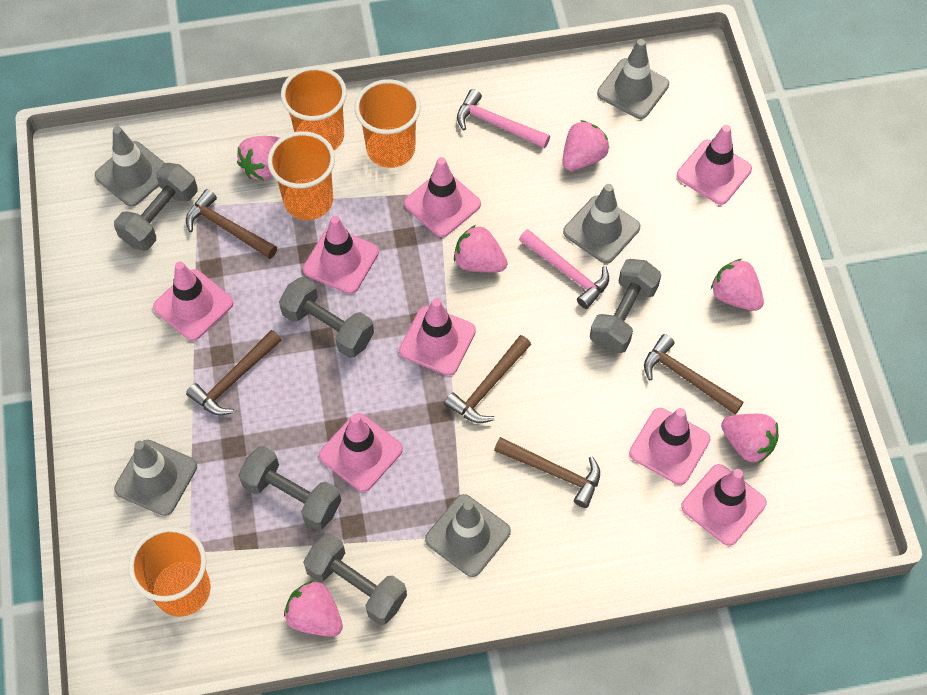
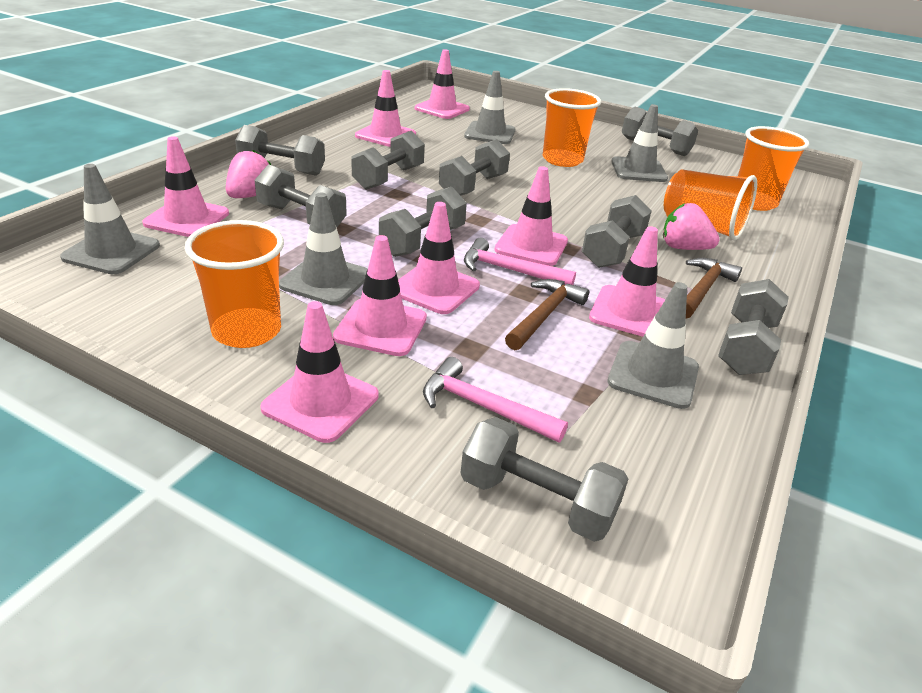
brown hammer: [186,189,277,259] [186,330,281,415] [444,335,531,423] [494,437,600,508] [644,334,744,414] = 5 -> [505,279,589,350] [686,258,742,318] = 2
grey dumbbell: [114,163,198,251] [238,446,341,530] [279,277,374,358] [303,533,407,625] [590,259,661,353] = 5 -> [235,125,325,176] [254,164,347,227] [351,131,425,190] [379,187,467,257] [439,139,510,196] [461,417,628,542] [582,195,652,268] [622,107,698,156] [718,279,789,375] = 9
pink strawberry: [237,136,280,180] [284,581,343,637] [454,225,508,272] [562,120,609,171] [711,259,764,311] [721,414,779,463] = 6 -> [226,150,271,198] [663,203,720,250] = 2

